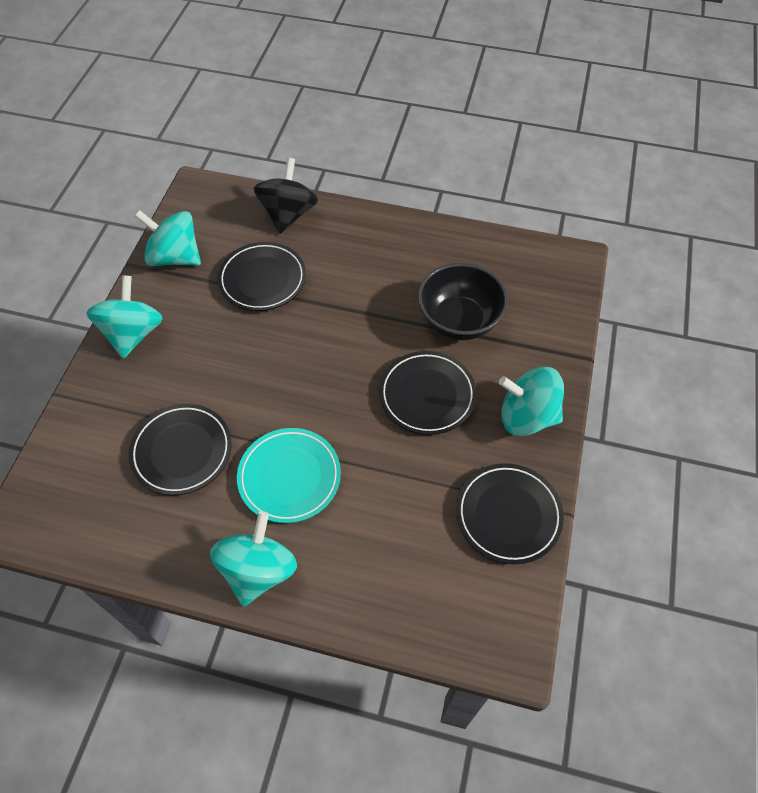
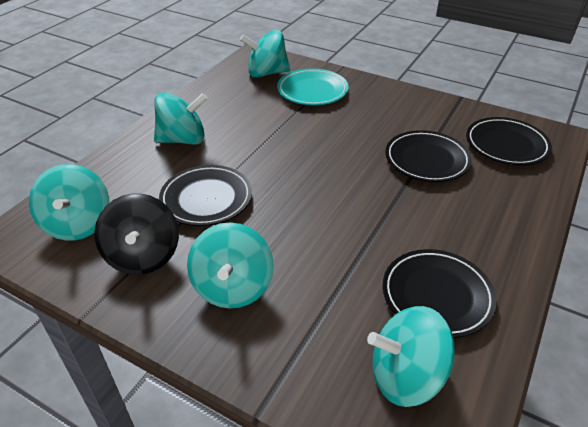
black bowl: [418,263,508,340] = 1 -> none = 0
turquoise spinning top: [86,275,163,358] [135,210,201,266] [210,511,297,606] [499,367,564,436] = 4 -> [29,164,109,241] [154,92,208,144] [187,222,274,309] [240,30,290,78] [367,306,455,407] = 5

